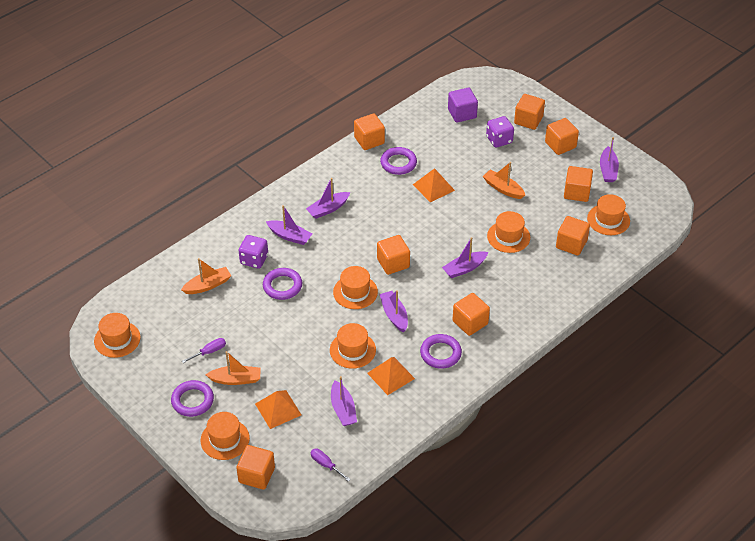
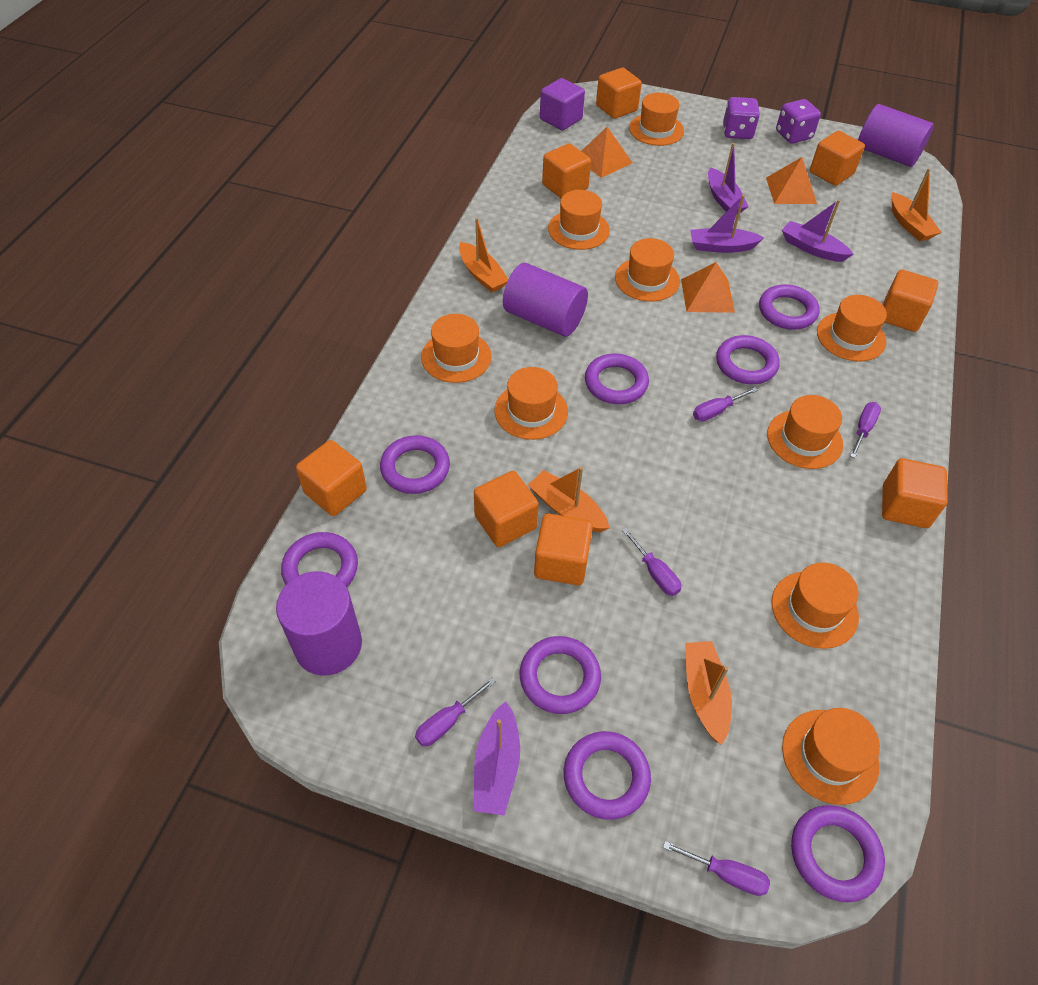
orange boat: [181,258,231,294] [205,351,261,385] [483,162,525,199] = 3 -> [459,218,508,292] [528,467,610,532] [685,641,732,745] [892,168,942,241] = 4
orange hat: [94,313,140,358] [201,412,250,460] [330,323,376,369] [333,266,378,309] [487,211,530,253] [587,194,630,235] = 6 -> [421,314,492,383] [494,367,568,440] [548,190,610,250] [615,238,680,302] [629,93,684,146] [767,395,843,469] [771,562,859,649] [782,708,880,805] [817,295,887,361] = 9
purple boat: [266,205,312,245] [306,178,350,219] [331,376,357,426] [379,290,408,332] [442,237,488,278] [600,137,619,182] = 6 -> [474,701,520,815] [690,195,764,253] [708,143,749,213] [782,199,853,262] = 4
purple cylinder: none = 0 -> [276,571,362,676] [503,263,588,337] [858,104,934,167] = 3
purple ring: [171,380,214,417] [263,268,302,300] [380,147,417,175] [420,334,462,369] = 4 -> [281,532,358,587] [380,435,450,494] [520,636,601,714] [564,731,651,820] [585,354,649,404] [716,335,780,384] [759,284,820,330] [791,805,885,902] = 8
purple screwdriver: [182,338,226,363] [311,448,351,482] = 2 -> [415,677,496,746] [622,528,681,596] [663,841,770,896] [693,387,758,421] [850,402,881,458] = 5

